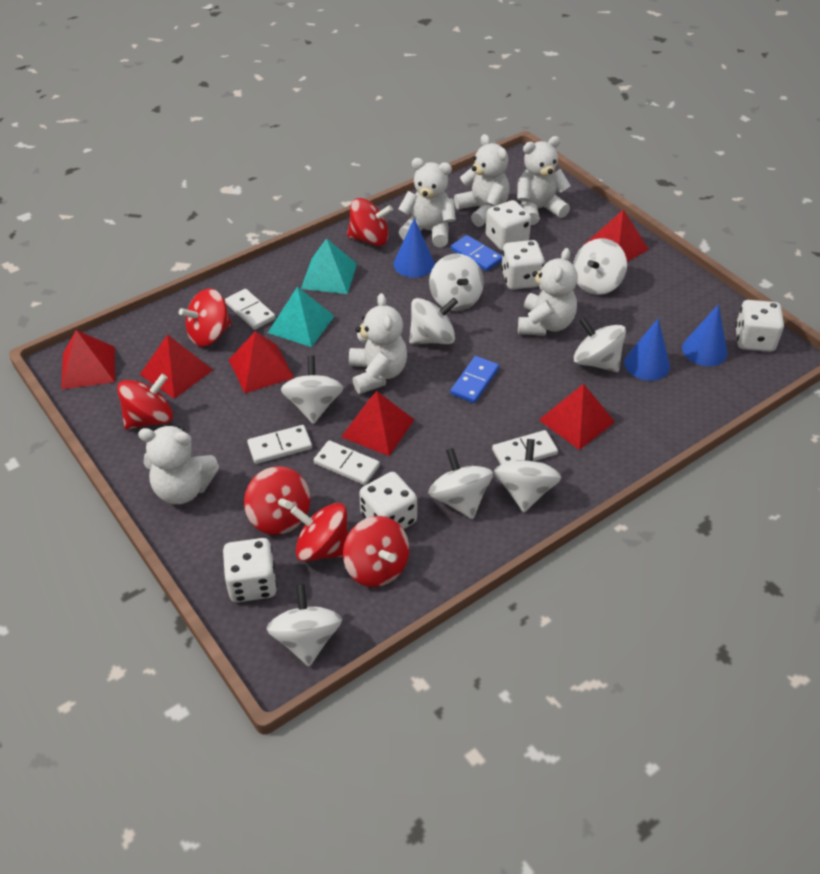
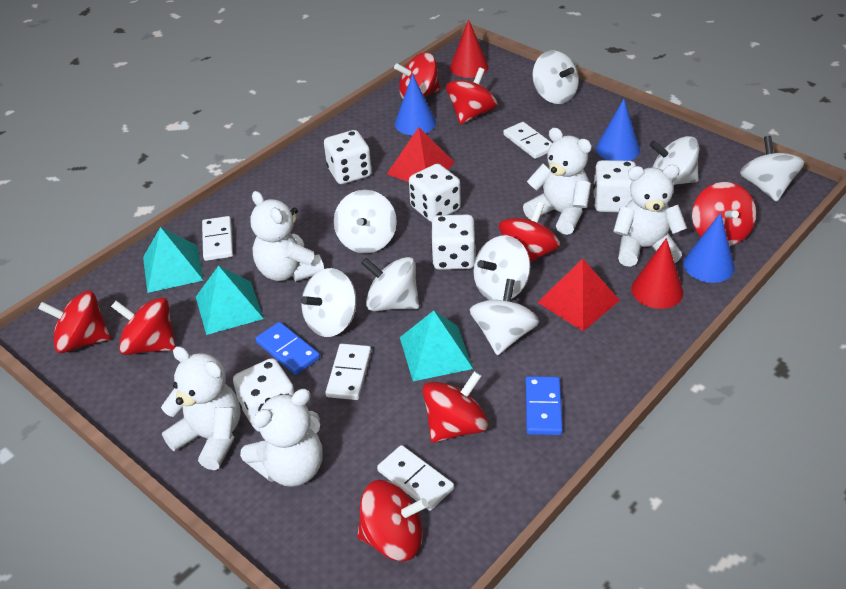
red cone: none = 0 -> [450,19,489,78] [631,238,683,309] = 2
red pyramid: [61,330,115,390] [140,334,213,399] [229,331,294,393] [341,391,415,456] [539,384,615,450] [584,210,649,262] = 6 -> [387,127,455,182] [537,259,620,331] = 2
red spinning top: [117,374,173,430] [179,289,232,347] [244,466,310,535] [291,503,348,562] [343,516,409,587] [347,198,393,246] = 6 -> [38,291,111,353] [111,297,176,355] [357,480,428,561] [394,53,440,99] [422,371,488,443] [446,68,497,124] [499,202,560,262] [692,182,756,246] = 8
turquoise pyramid: [268,287,334,347] [301,238,357,294] = 2 -> [143,227,204,293] [196,266,264,335] [400,310,473,381] = 3
white teddy bear: [138,425,219,504] [349,293,407,394] [398,158,456,247] [454,134,510,227] [517,136,571,225] [518,248,578,335] = 6 -> [161,346,241,470] [240,389,323,487] [250,191,324,281] [523,128,592,235] [613,165,687,267] = 5

